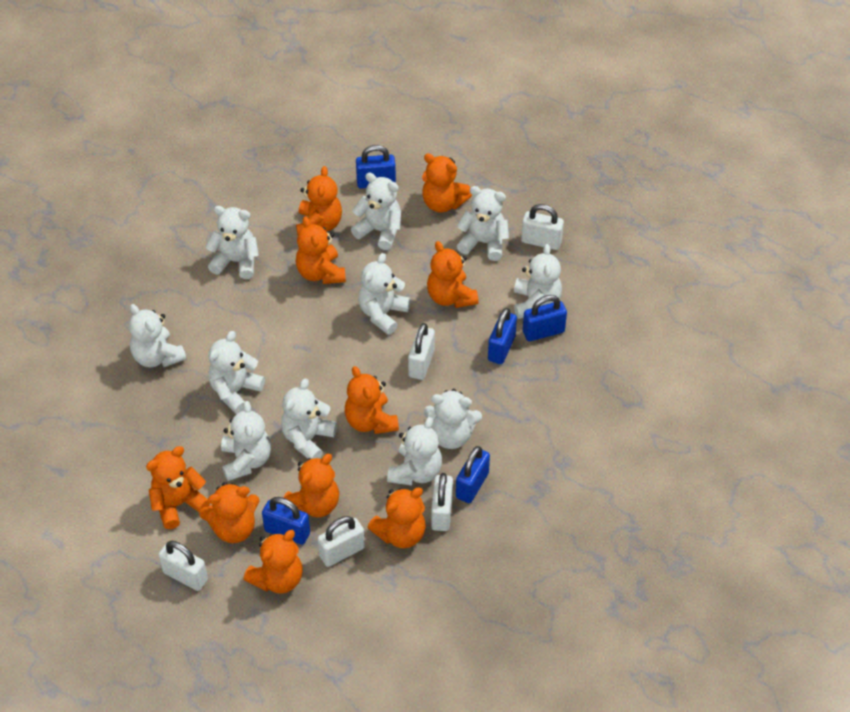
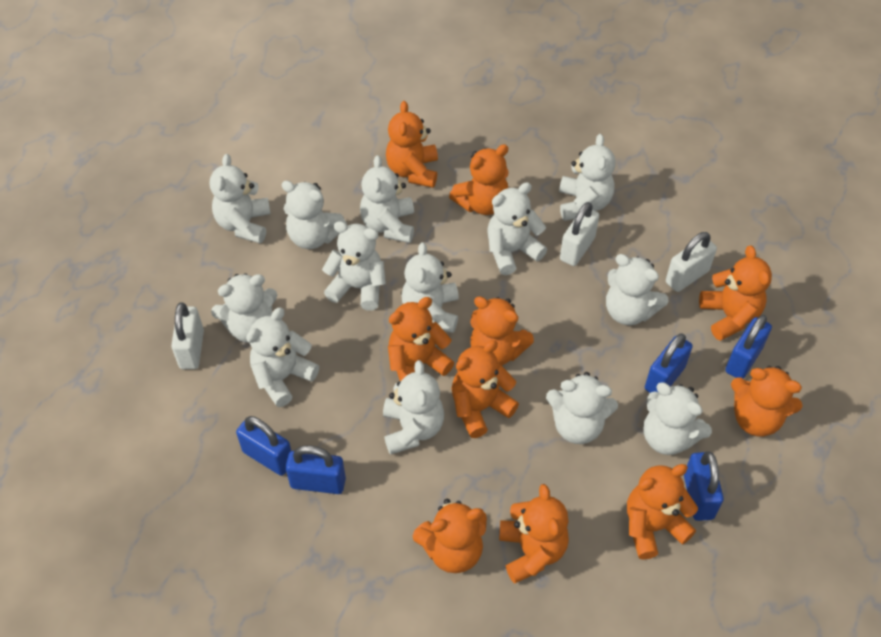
white padlock: [159,541,208,591] [317,516,365,567] [408,323,435,380] [431,473,453,531] [521,204,564,250] = 5 -> [171,303,204,369] [560,202,599,266] [666,232,717,292] = 3
white teddy bear: [129,304,186,367] [205,206,259,279] [208,331,265,414] [221,401,271,481] [281,379,337,459] [351,173,401,250] [358,253,411,335] [387,417,442,486] [423,389,482,449] [457,186,509,261] [514,244,562,319] = 11 -> [210,154,271,243] [211,273,277,343] [246,308,319,407] [281,180,347,249] [322,221,386,311] [360,155,414,243] [383,360,444,455] [402,242,459,333] [487,182,547,275] [546,372,618,444] [559,134,616,221] [606,254,668,325] [643,383,712,455] = 13

